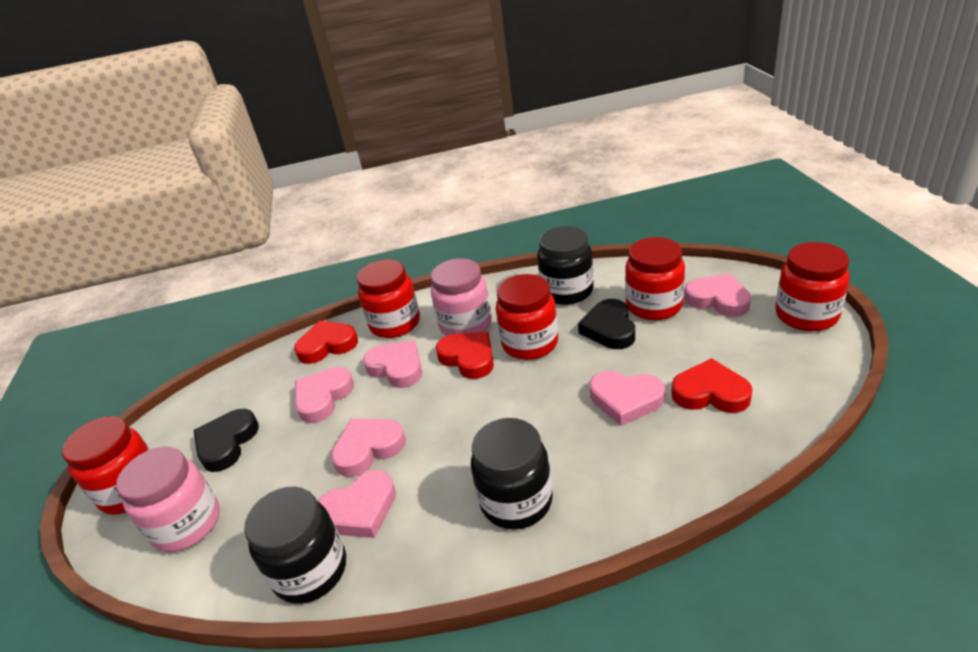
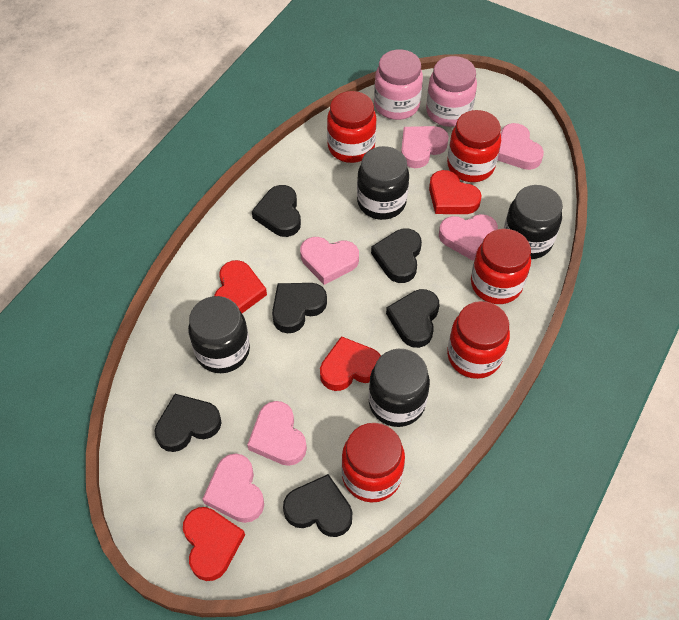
black heart: [193,409,259,472] [578,299,635,349] = 2 -> [154,394,222,452] [252,185,301,237] [272,283,327,333] [283,474,352,537] [371,228,422,283] [386,289,439,348] = 6
black jar: [244,486,346,604] [471,418,553,530] [537,226,594,305] = 3 -> [188,296,250,373] [357,146,409,220] [369,349,430,427] [504,185,563,259] = 4
red heart: [294,321,358,364] [435,332,494,379] [671,358,752,413] = 3 -> [183,507,245,581] [214,260,267,313] [320,336,381,391] [429,170,481,214] = 4

